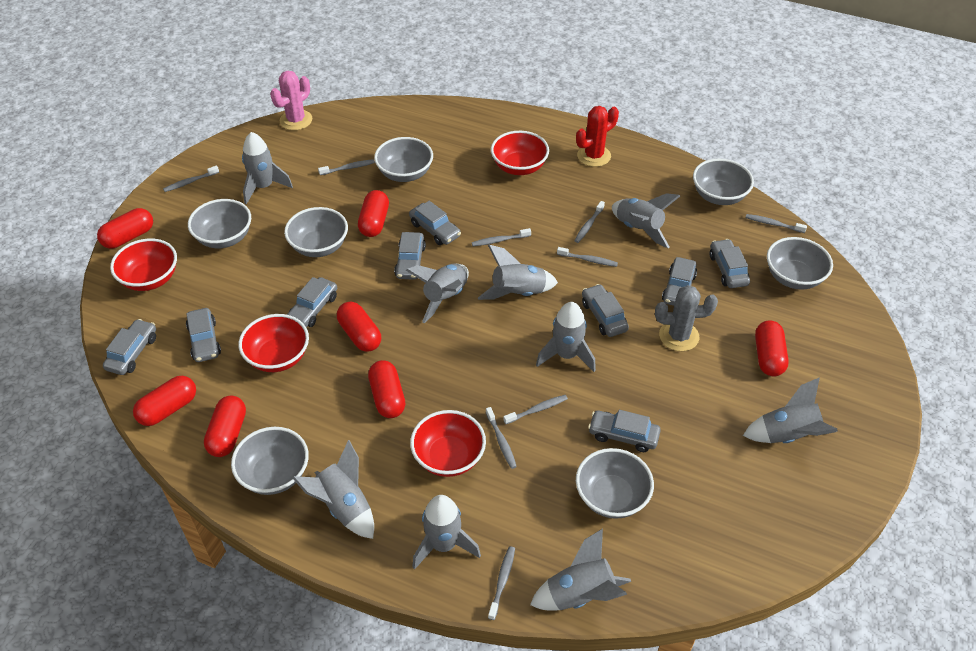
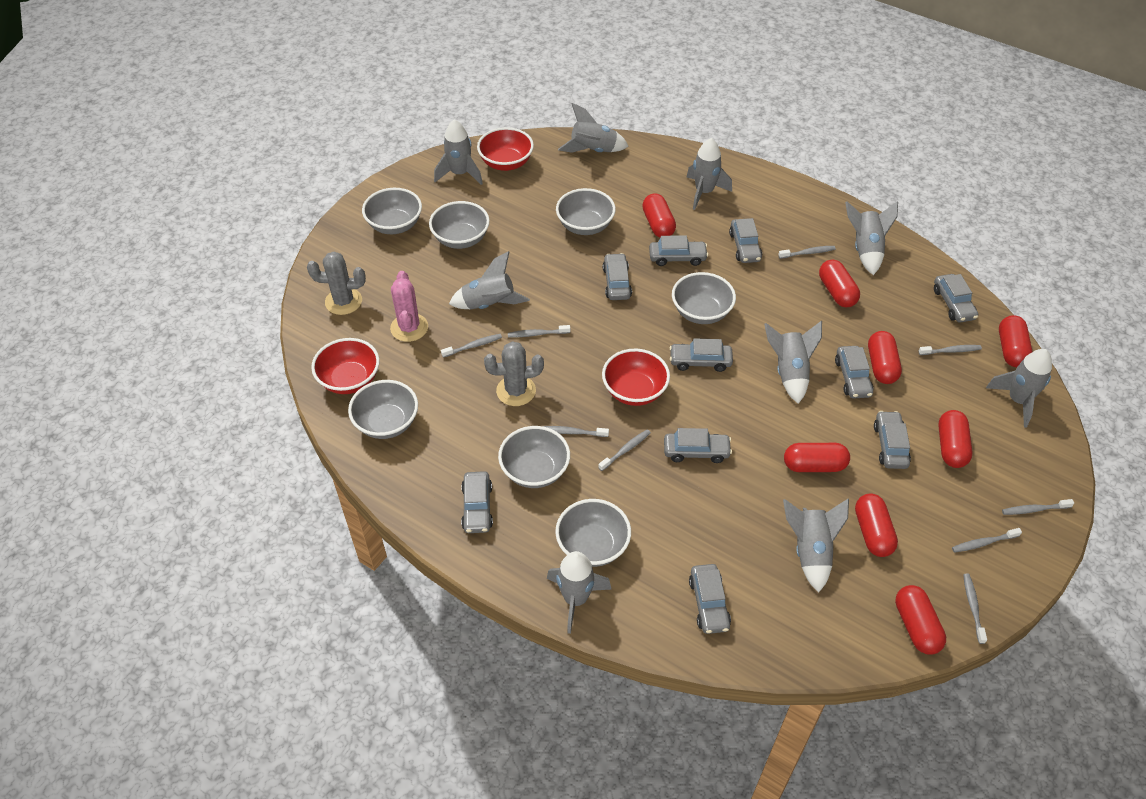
grey cactus: [655,285,718,351] = 1 -> [307,252,366,315] [484,342,544,406] = 2
grey car: [103,319,156,375] [186,308,221,362] [287,277,337,327] [394,232,426,280] [409,201,461,245] [582,284,629,337] [588,410,661,452] [662,257,697,306] [710,239,750,288] = 9 -> [461,471,493,533] [603,253,632,300] [649,235,708,266] [664,428,732,463] [670,338,733,372] [689,564,731,634] [729,218,762,263] [835,346,873,398] [874,411,911,469] [934,274,978,322] = 10
red bowl: [110,238,177,291] [238,314,309,372] [410,410,486,477] [491,131,549,175] = 4 -> [311,338,380,394] [477,127,534,171] [602,349,670,406] = 3
red cactus: [576,106,619,167] = 1 -> none = 0
red capsule: [97,208,153,249] [133,376,196,426] [204,396,246,457] [337,302,381,352] [358,190,389,237] [368,360,405,418] [755,320,789,377] = 7 -> [642,193,676,238] [784,443,850,472] [819,260,860,307] [855,494,898,557] [868,331,902,384] [895,585,946,654] [938,410,972,468] [999,315,1033,367] = 8

